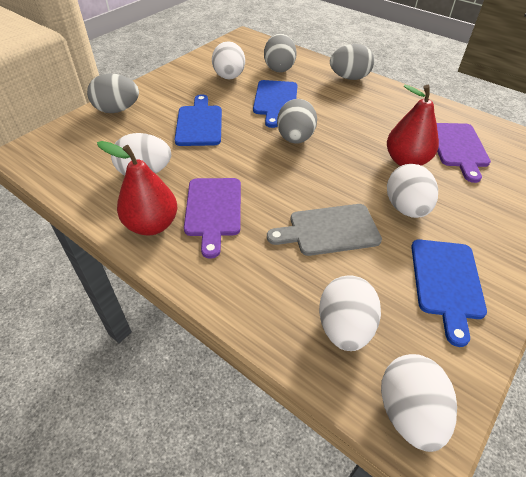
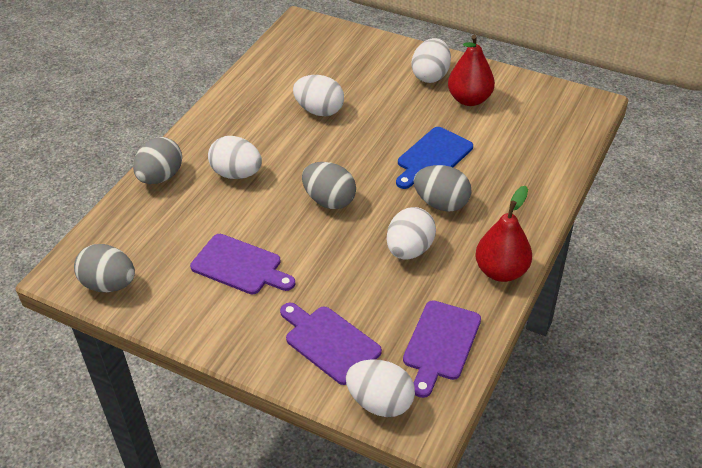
blue cutting board: [175,94,222,146] [253,80,298,128] [411,239,487,347] = 3 -> [396,127,473,189] = 1
grey cutting board: [267,204,382,256] = 1 -> none = 0
purple cutting board: [184,178,241,259] [437,123,491,183] = 2 -> [190,234,295,294] [280,303,382,385] [403,300,481,398] = 3

